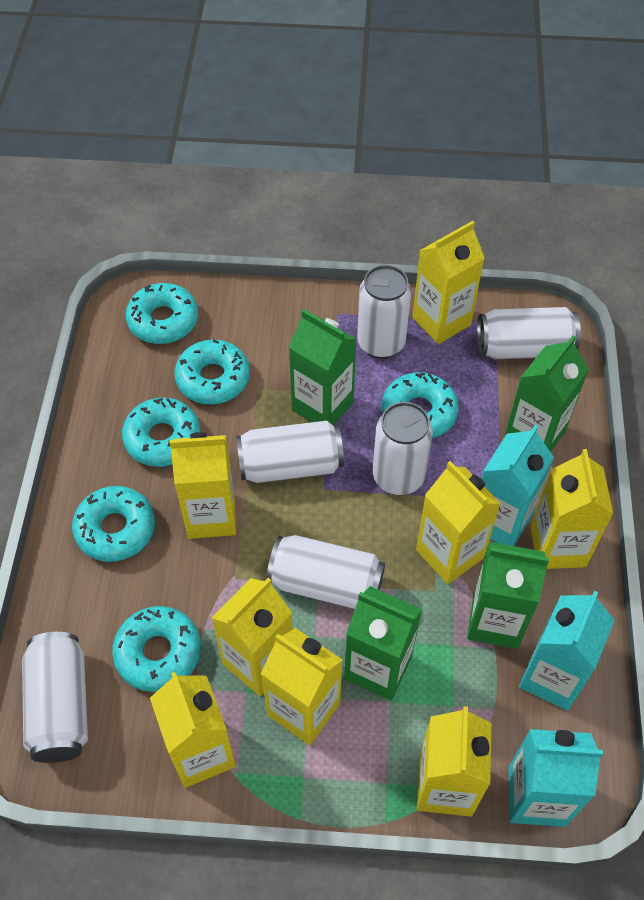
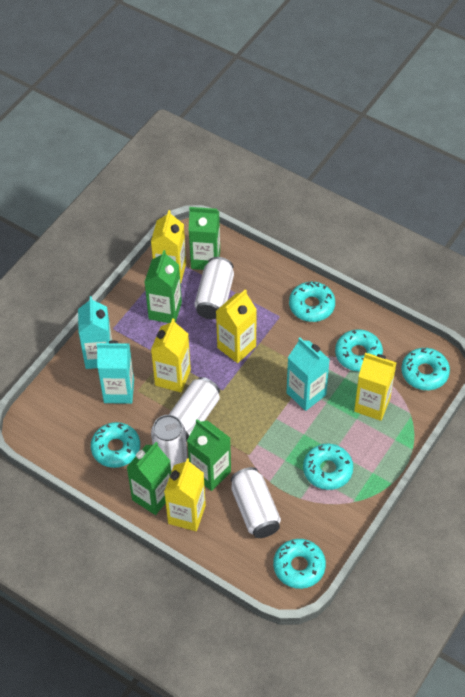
white can: [22,632,88,763] [236,421,344,483] [267,535,385,609] [357,265,411,359] [373,402,433,495] [477,307,581,359] = 6 -> [151,415,187,471] [169,377,220,442] [194,257,234,319] [231,467,281,538] = 4
yellow carton: [150,672,236,788] [170,432,236,539] [211,578,293,696] [261,628,343,745] [412,221,485,344] [416,461,501,584] [417,706,491,817] [531,449,613,569] = 8 -> [151,210,186,284] [151,318,191,393] [164,458,206,531] [216,289,257,363] [354,353,397,421] = 5

